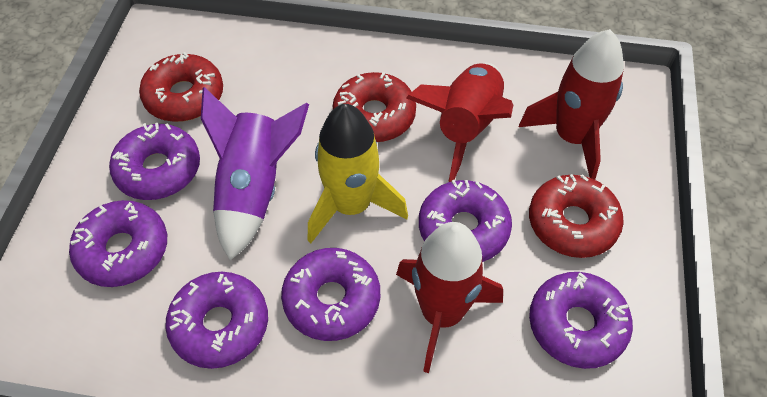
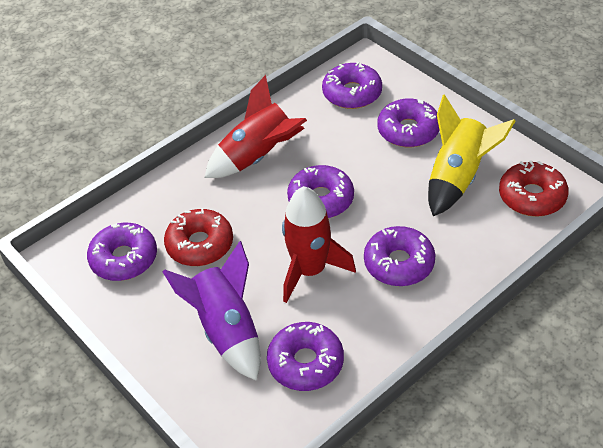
red donut: [139,52,223,122] [332,72,416,142] [529,174,624,258] = 3 -> [164,208,233,266] [499,160,569,217] = 2
red rocket: [396,222,503,373] [406,63,513,182] [519,29,624,180] = 3 -> [205,75,307,178] [282,186,356,303] = 2

